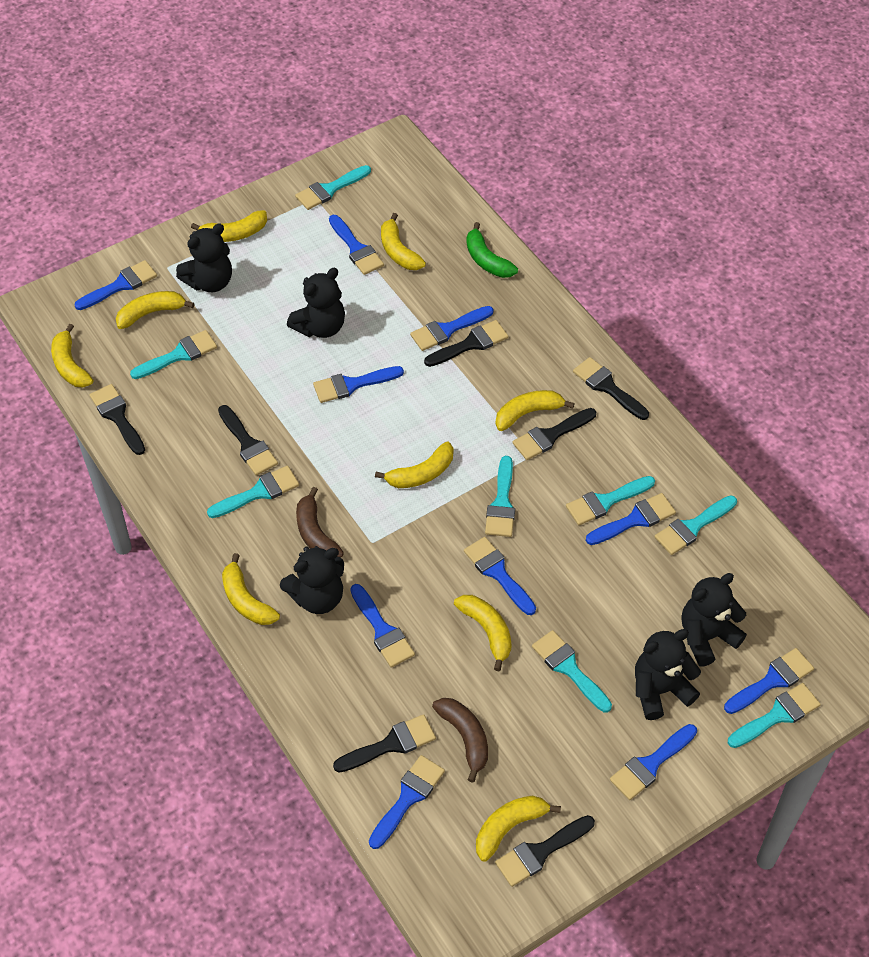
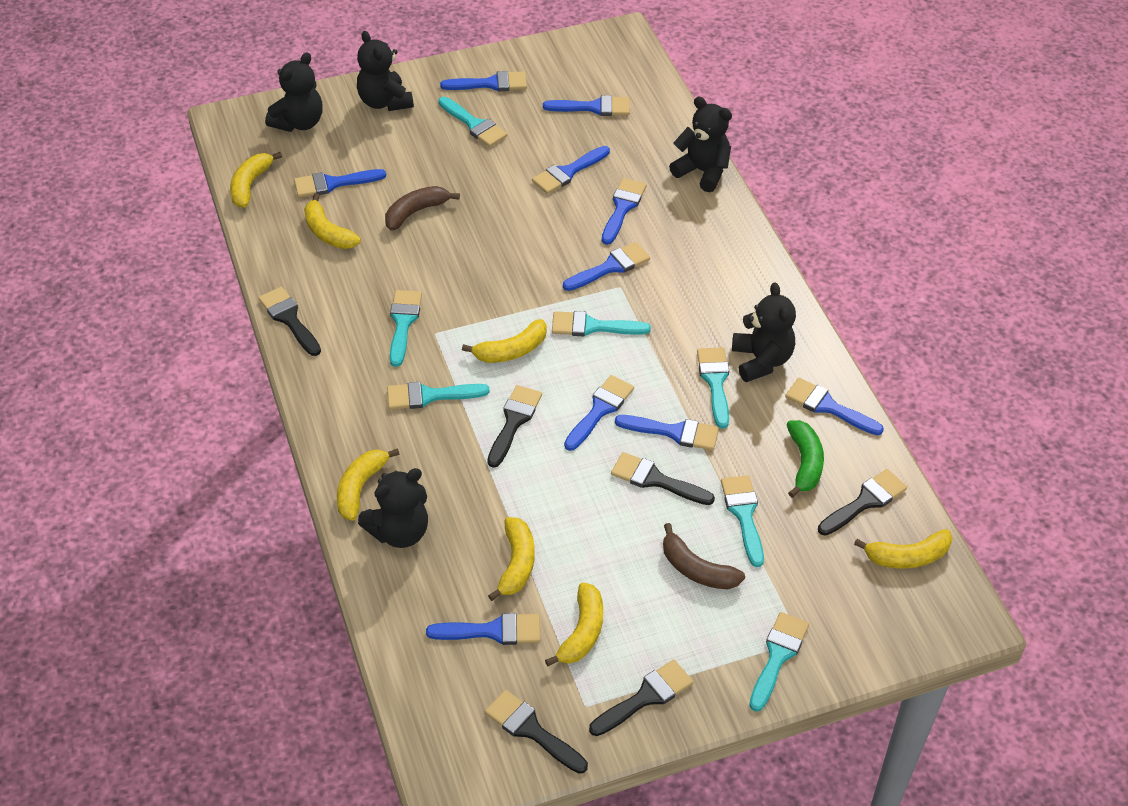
black brush: [90,384,145,455] [218,405,278,476] [333,714,436,773] [424,320,508,367] [495,815,595,887] [512,408,596,460] [573,357,649,420] = 7 -> [258,287,321,356] [485,690,588,774] [487,385,542,468] [589,659,693,736] [611,452,715,505] [818,469,907,536] = 6
turquoise brush: [130,330,217,379] [207,466,299,518] [295,165,371,210] [485,456,515,537] [532,630,612,712] [566,476,655,525] [654,495,737,555] [728,683,821,748] = 8 -> [387,382,490,410] [390,290,422,367] [438,97,507,147] [552,311,651,336] [697,347,729,429] [721,475,764,567] [749,612,809,712] = 7
yellow banana: [51,324,93,388] [116,291,195,329] [191,210,267,242] [222,553,280,625] [375,442,454,488] [381,213,426,270] [454,595,512,671] [476,796,561,862] [496,390,575,431] = 9 -> [230,152,282,207] [304,193,361,249] [337,448,399,521] [462,319,547,363] [488,517,534,601] [545,582,603,666] [854,529,953,569] = 7

